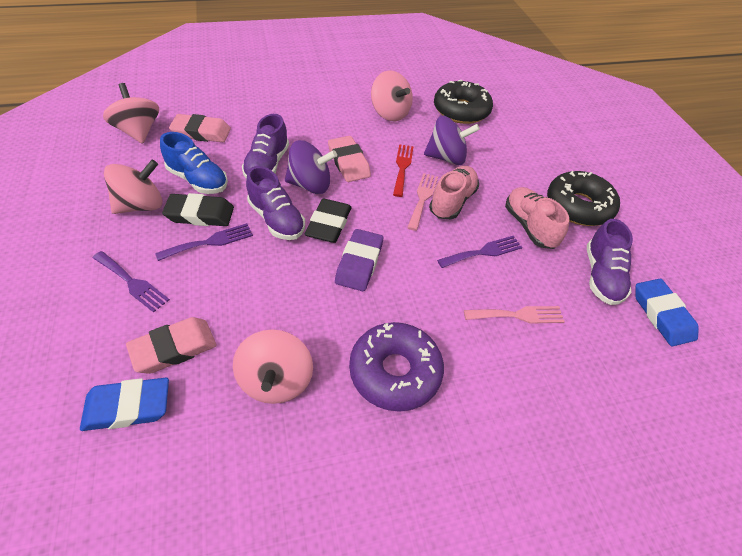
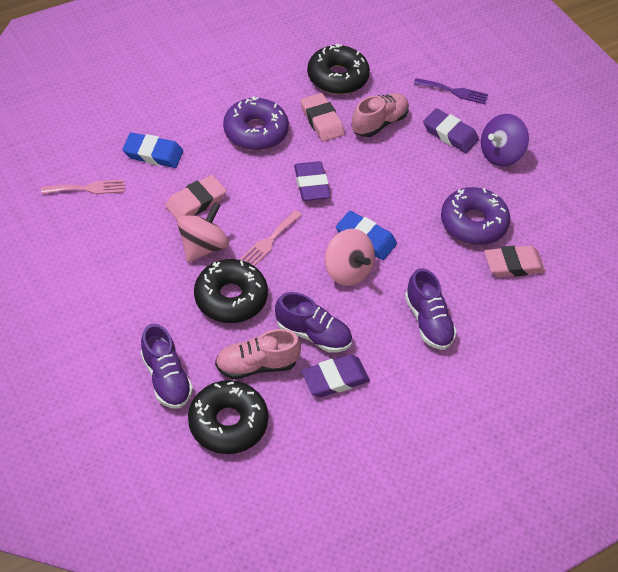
black donut: [434,80,493,124] [547,171,620,226] = 2 -> [188,380,268,454] [194,259,268,323] [307,43,370,94] = 3
black eraser: [162,193,234,226] [305,199,351,243] = 2 -> none = 0
blue shoe: [160,132,228,194] = 1 -> none = 0
pink spinning top: [103,83,159,144] [104,160,162,214] [233,329,313,404] [371,70,413,121] = 4 -> [177,202,229,262] [325,229,375,286] = 2
purple donut: [349,322,444,412] = 1 -> [223,96,289,151] [441,187,510,245] = 2
purple eraser: [335,229,383,291] = 1 -> [294,161,331,201] [302,355,370,397] [423,108,479,153] = 3
purple fork: [93,251,170,313] [155,223,253,261] [437,236,522,268] = 3 -> [414,78,488,104] = 1
purple spinning top: [285,140,337,194] [424,116,480,165] = 2 -> [481,114,529,167] = 1
red fork: [393,144,414,197] = 1 -> none = 0

